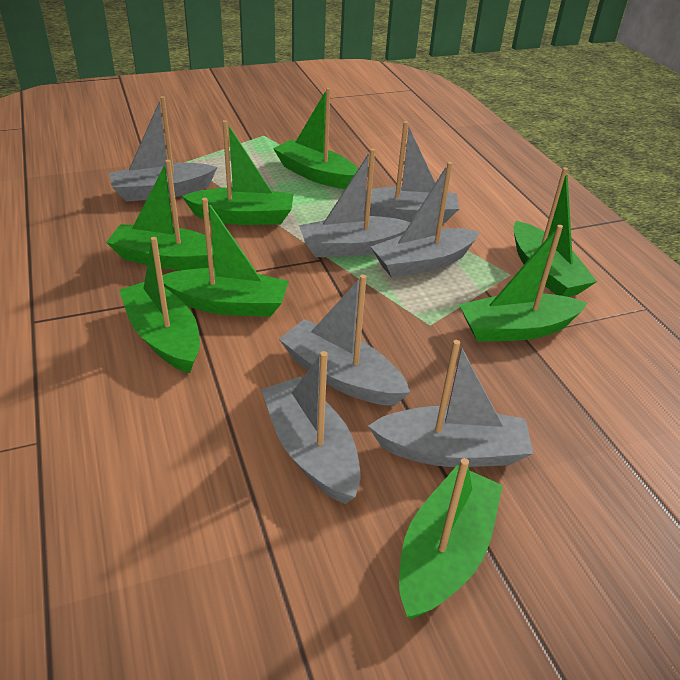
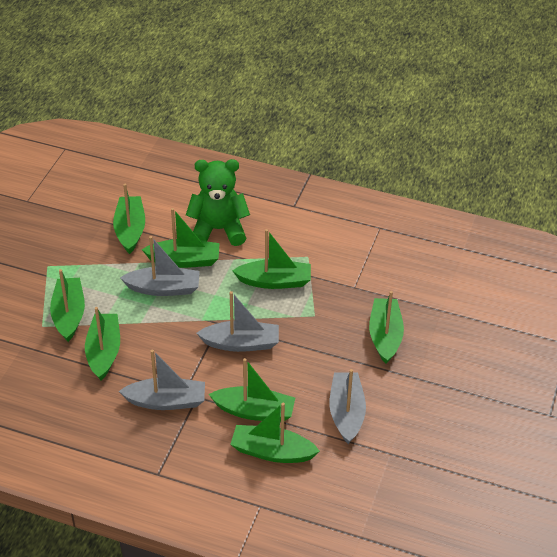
green teddy bear: none = 0 -> [186,159,250,246] = 1
grey boat: [109,96,217,201] [261,351,361,504] [279,275,410,406] [299,148,411,257] [364,121,459,223] [368,340,533,467] [371,162,479,278] = 7 -> [119,350,205,410] [120,236,200,296] [196,291,279,352] [329,369,366,444] = 4

